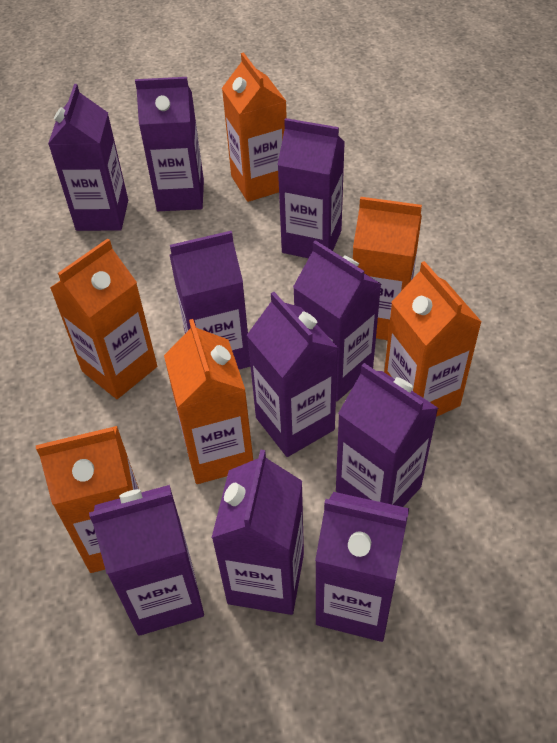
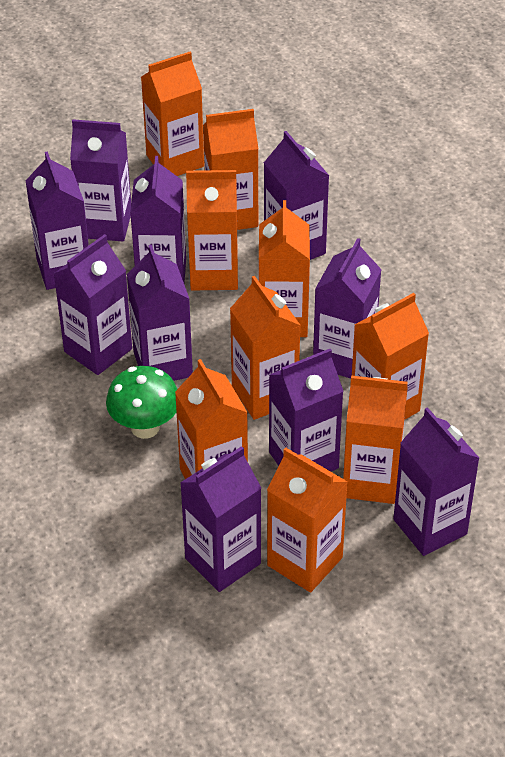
green mushroom: none = 0 -> [106,366,177,439] = 1
orange carton: [36,426,139,573] [50,238,157,399] [164,319,253,484] [222,52,287,202] [353,197,422,340] [384,261,482,417] = 6 -> [141,52,204,176] [175,359,248,479] [186,170,238,290] [203,109,258,230] [230,276,301,420] [258,200,310,337] [267,448,348,592] [343,375,408,504] [352,293,429,420] = 9

